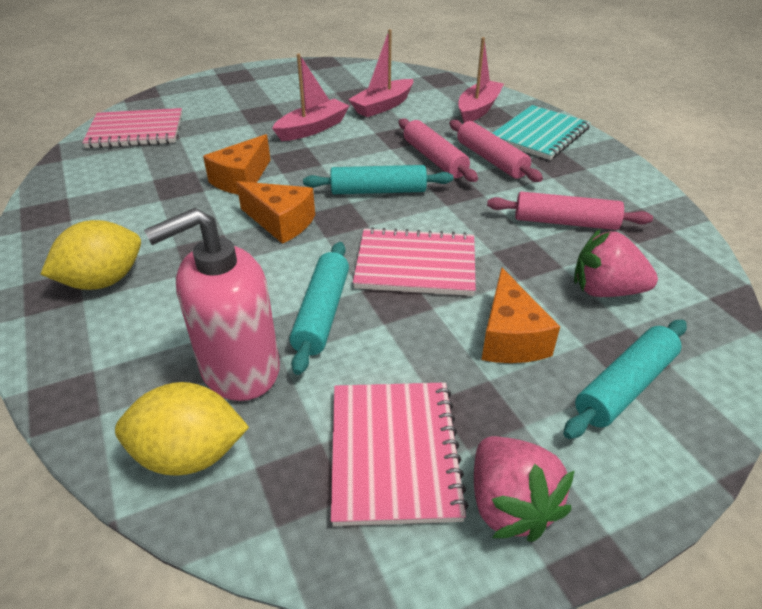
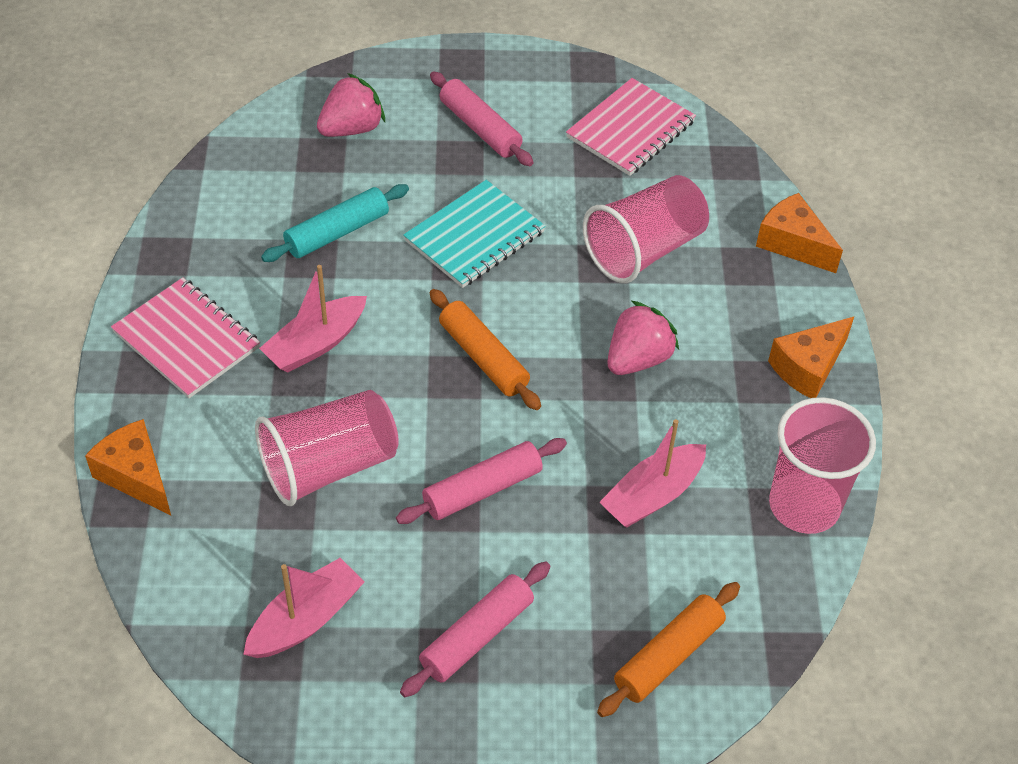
orange rolling pin: none = 0 -> [430,289,541,410] [597,582,740,717] = 2
pink cup: none = 0 -> [255,390,399,506] [583,175,709,283] [769,397,876,534] = 3
pink notebook: [82,108,182,148] [331,382,469,526] [353,227,476,296] = 3 -> [111,277,260,398] [566,78,696,176] = 2
pink soap dispenser: [144,208,280,401] = 1 -> none = 0
turquoise rolling pin: [290,242,349,375] [303,165,453,194] [563,320,687,439] = 3 -> [261,184,409,262] = 1
yellow lemon: [41,220,141,290] [115,382,249,475] = 2 -> none = 0

